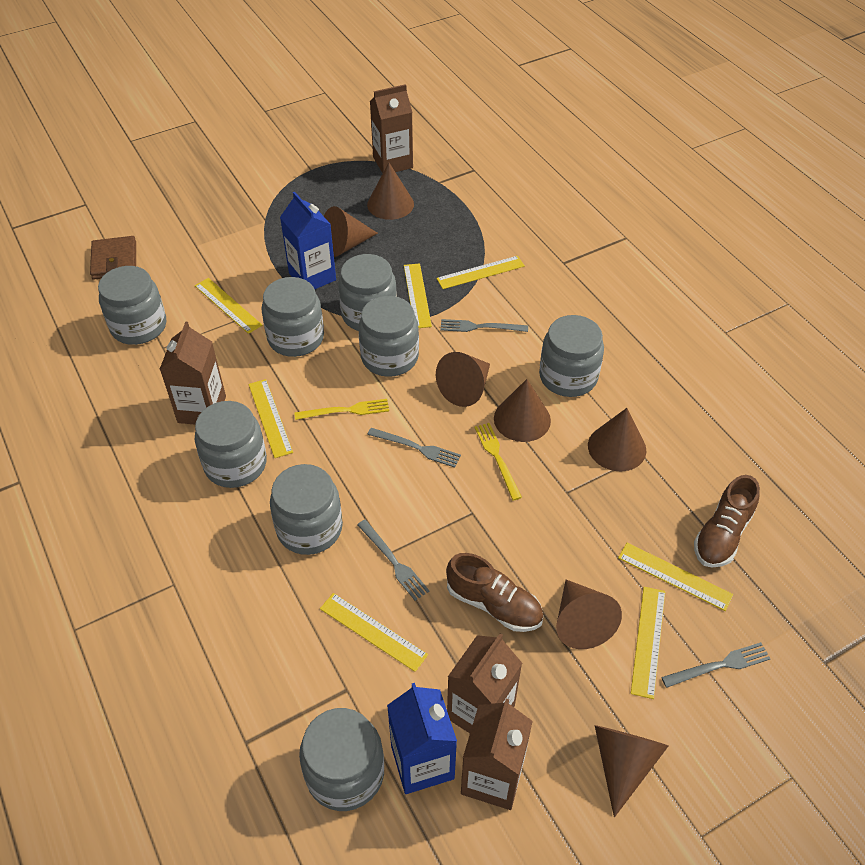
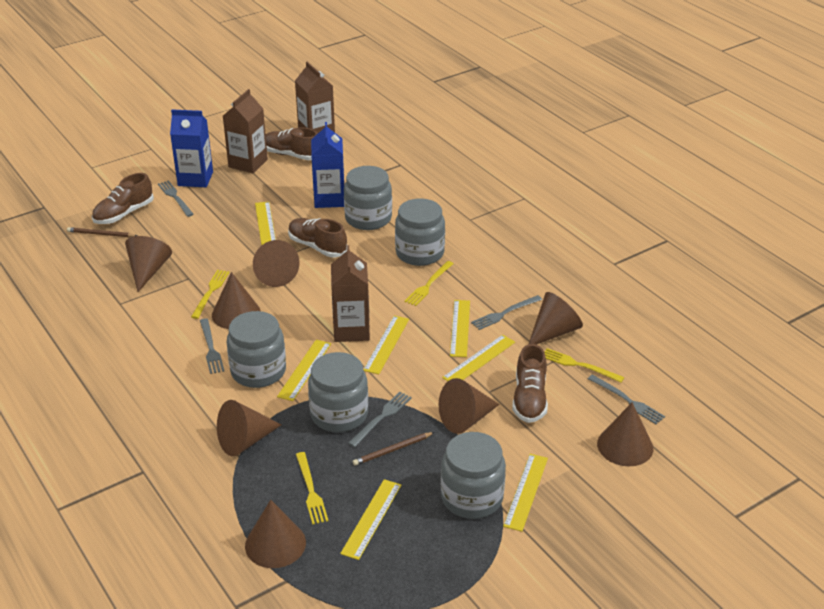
brown carton: [160,321,226,424] [370,84,413,173] [447,634,522,733] [461,699,533,810] = 4 -> [223,89,268,173] [295,61,335,133] [331,245,370,342] = 3
brown cone: [324,206,378,257] [367,163,414,220] [436,352,490,407] [494,379,551,442] [556,580,622,649] [588,408,646,471] [595,725,668,817] = 7 -> [125,236,172,292] [212,272,261,329] [217,400,282,456] [245,500,306,568] [253,240,300,287] [439,378,500,434] [529,292,583,344] [597,403,653,466] = 8
brown pencil: none = 0 -> [67,227,137,237] [353,432,435,466] = 2
brown shoe: [446,553,543,632] [694,475,760,568] = 2 -> [92,173,154,224] [266,127,318,160] [288,218,347,258] [512,344,548,423] = 4
brown wallet: [90,236,136,280] = 1 -> none = 0
grey fork: [357,520,429,601] [367,428,461,468] [440,319,528,332] [661,642,771,688] = 4 -> [158,180,194,217] [200,318,224,374] [348,392,412,447] [471,295,542,330] [588,374,665,424] = 5
grey jar: [98,266,166,345] [195,401,267,488] [261,277,324,357] [270,464,343,555] [299,708,384,811] [338,254,397,331] [358,296,419,377] [539,315,604,397] = 8 -> [227,311,286,388] [308,352,368,432] [344,166,392,230] [395,198,445,266] [441,432,506,519] = 5
yellow fork: [294,399,389,420] [474,423,522,500] = 2 -> [191,270,230,319] [296,452,329,525] [405,261,454,306] [544,348,624,382] = 4

